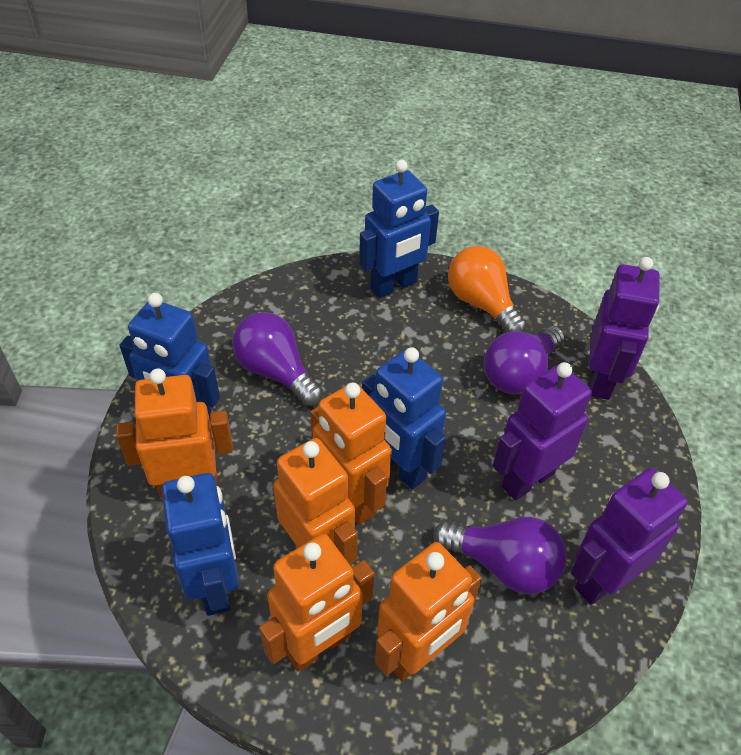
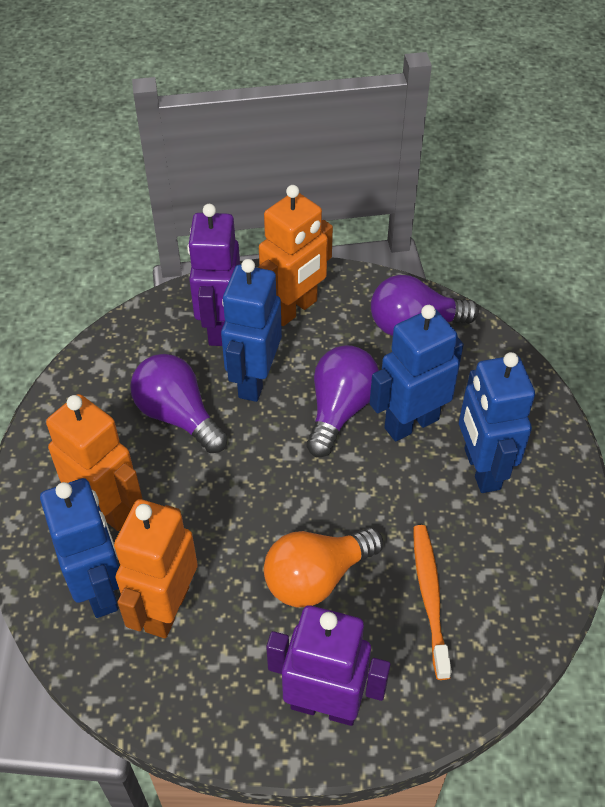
orange robot: [116,368,233,500] [259,534,374,672] [273,438,358,565] [310,382,392,525] [375,542,482,681] = 5 -> [46,394,143,531] [114,499,198,638] [258,185,333,326] = 3
orange toothbrush: none = 0 -> [413,525,452,680] = 1
purple robot: [493,362,592,501] [571,468,688,605] [589,257,660,400] = 3 -> [187,204,240,346] [266,605,391,726] = 2

